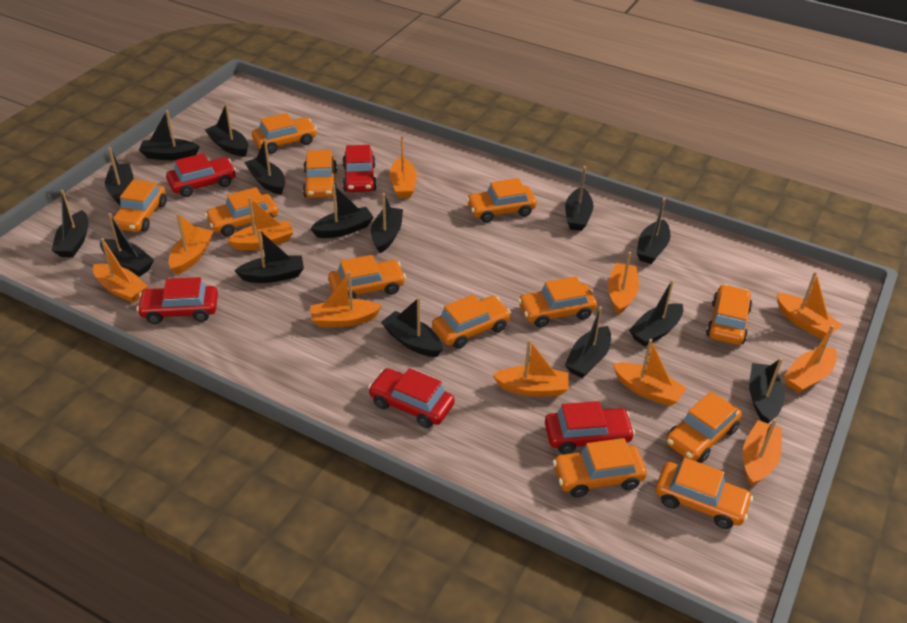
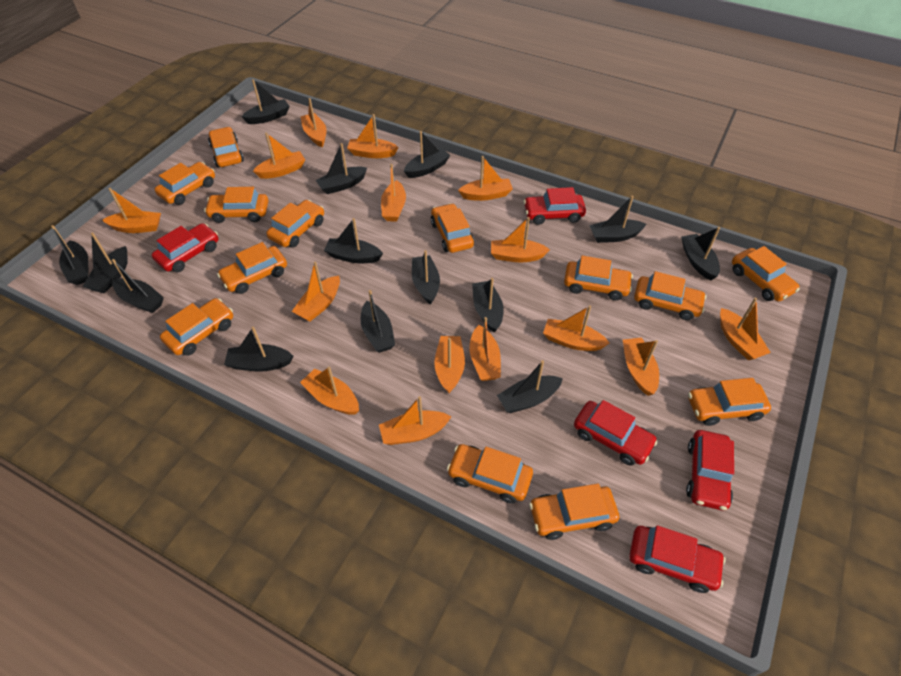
black boat: [51,190,88,257] [100,213,154,276] [105,147,134,205] [139,110,200,160] [205,103,248,157] [234,229,304,283] [244,139,285,195] [310,184,374,238] [371,193,403,253] [381,297,443,357] [565,166,594,231] [565,306,611,378] [629,280,683,347] [637,198,670,264] [749,358,785,423] = 15 -> [51,225,88,285] [83,232,128,293] [112,259,164,313] [224,327,293,372] [242,79,290,124] [316,143,367,194] [324,218,383,263] [361,290,395,353] [404,131,450,178] [412,250,440,305] [472,278,504,333] [497,360,563,413] [589,196,646,243] [681,227,720,281] = 14
orange boat: [93,238,148,303] [168,213,214,275] [227,197,294,250] [310,271,382,327] [389,135,417,198] [493,339,569,396] [608,252,639,315] [613,339,687,406] [743,419,782,486] [777,271,842,339] [783,325,837,393] = 11 -> [103,188,161,233] [253,133,305,179] [292,261,340,322] [300,98,326,147] [300,367,359,415] [347,114,399,158] [379,396,452,445] [381,164,406,222] [434,336,465,393] [458,156,513,201] [469,317,501,381] [491,217,550,262] [543,306,610,351] [623,337,659,396] [720,298,771,360] = 15
orange car: [113,179,167,232] [205,187,278,237] [252,113,317,154] [303,150,337,198] [328,255,406,299] [432,295,511,349] [466,178,537,223] [518,276,597,328] [553,438,647,498] [655,458,753,529] [666,392,742,463] [706,284,752,345] = 12 -> [155,162,215,205] [160,298,233,356] [204,187,269,223] [208,127,244,167] [217,242,287,294] [266,200,324,248] [431,203,474,253] [447,444,533,504] [529,483,619,540] [564,256,633,301] [634,271,707,320] [688,378,771,426] [732,246,800,301] = 13

